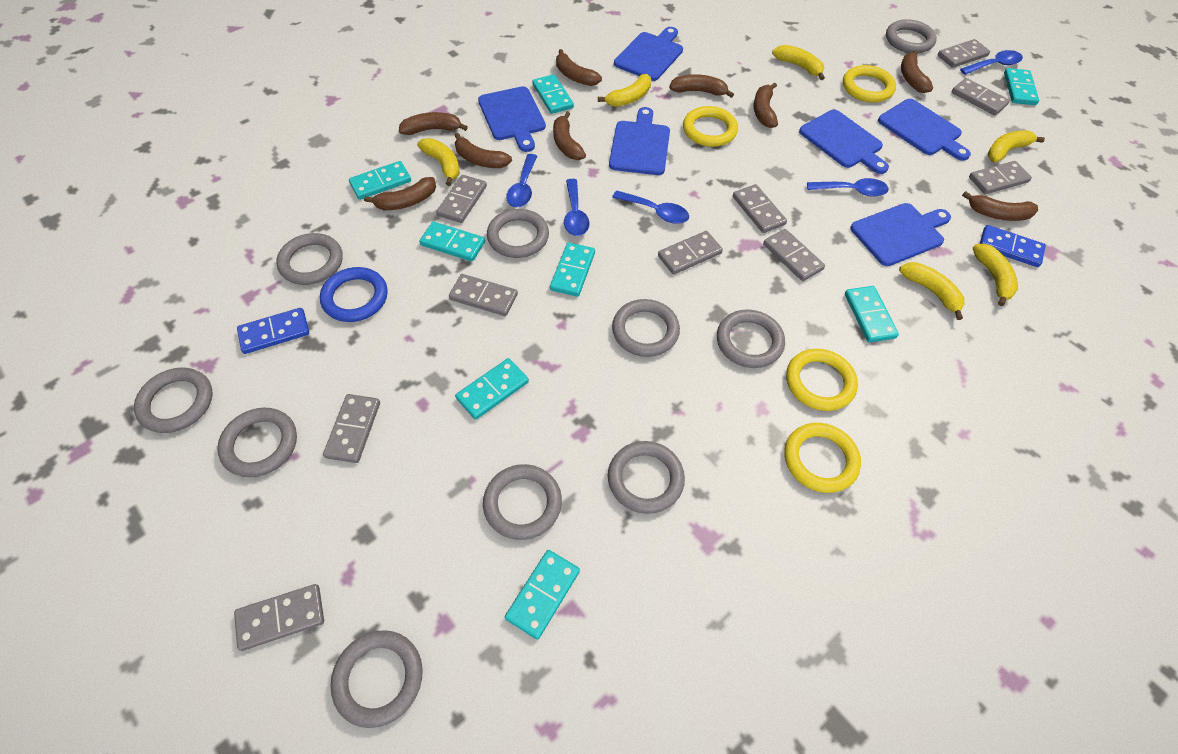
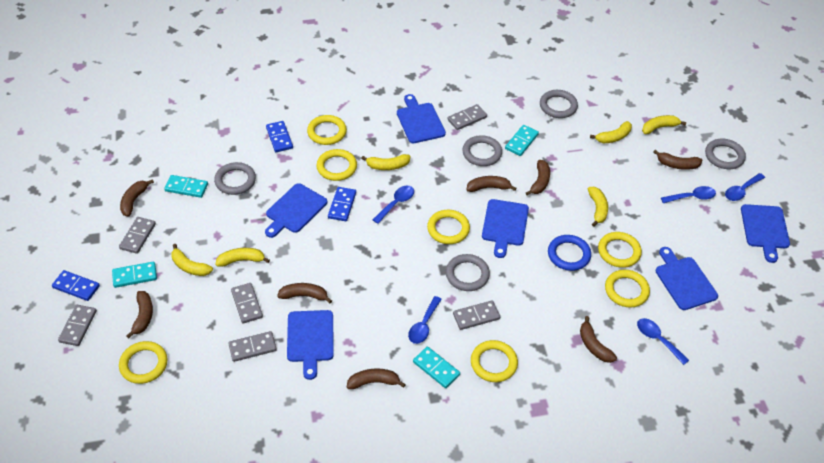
blue domino: [237,308,309,354] [980,225,1046,267] = 2 -> [52,270,100,301] [266,121,293,152] [328,187,356,221] = 3
brown banana: [364,177,436,210] [399,112,468,135] [454,133,512,168] [553,112,586,160] [556,49,602,86] [669,74,734,98] [754,82,778,128] [901,50,933,93] [962,191,1038,221] = 9 -> [120,179,154,217] [126,291,153,338] [277,283,332,303] [347,368,406,389] [467,176,517,192] [526,160,550,196] [580,316,617,363] [653,150,703,170] = 8
grey domino: [234,584,324,651] [323,394,380,463] [436,175,487,223] [449,274,518,316] [658,231,723,275] [733,184,787,233] [763,229,825,281] [938,39,990,68] [952,78,1010,115] [969,161,1032,194] = 10 -> [58,305,97,346] [119,217,156,254] [228,331,277,362] [231,283,263,323] [448,104,487,130] [453,300,500,330] = 6
grey ring: [134,367,213,433] [217,408,297,477] [276,233,343,285] [331,630,423,728] [483,464,562,540] [487,209,549,258] [608,441,685,514] [612,299,680,357] [717,310,785,368] [886,19,937,53] = 10 -> [214,162,256,195] [446,254,490,291] [462,135,502,166] [540,90,578,118] [705,139,746,169] = 5
turquoise domino: [349,161,411,200] [419,222,485,261] [455,358,529,420] [505,550,580,639] [532,74,574,114] [550,242,595,297] [845,286,899,343] [1004,68,1039,105] = 8 -> [112,262,157,288] [164,175,208,198] [413,347,460,388] [505,125,539,156] = 4
yellow ring: [683,106,738,147] [785,423,861,493] [786,349,858,411] [843,65,896,103] = 4 -> [119,341,168,384] [307,115,347,145] [316,149,357,181] [427,210,470,244] [471,340,518,382] [598,232,642,268] [605,270,650,308] = 7

